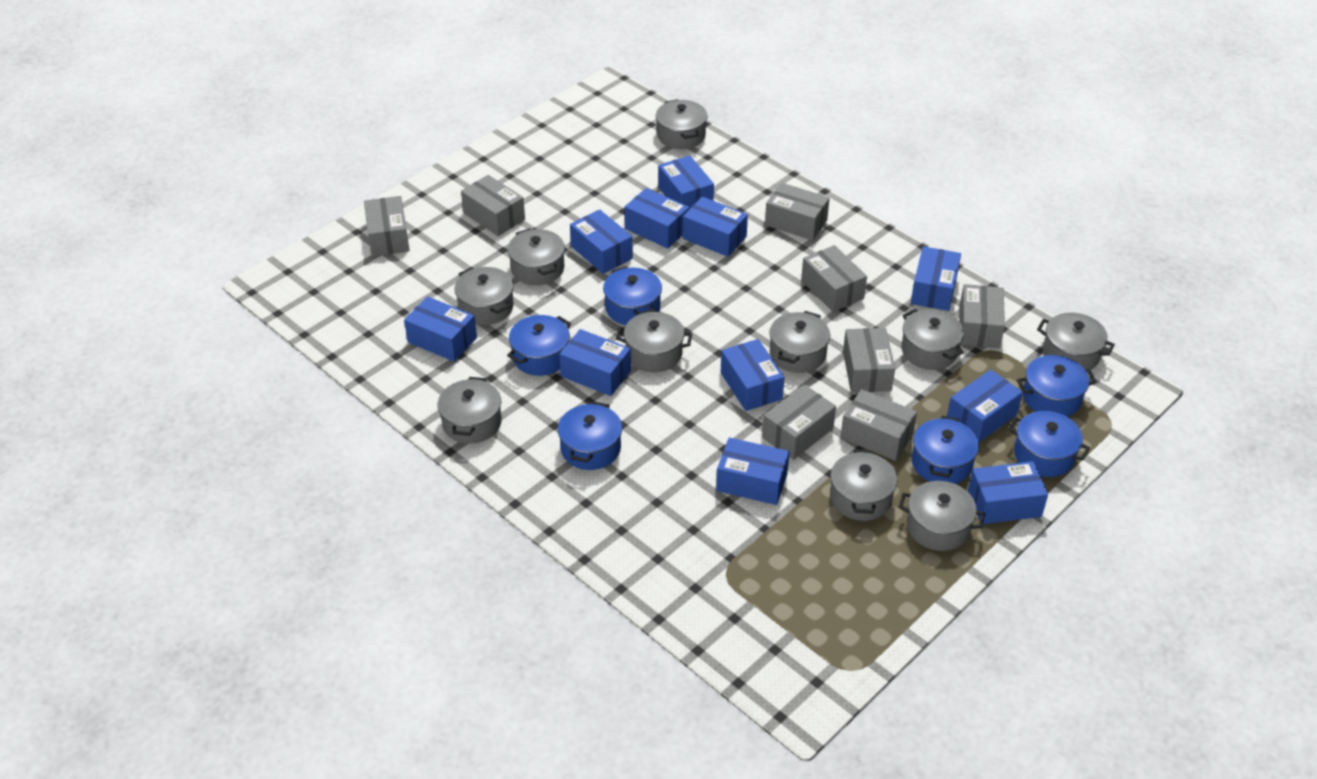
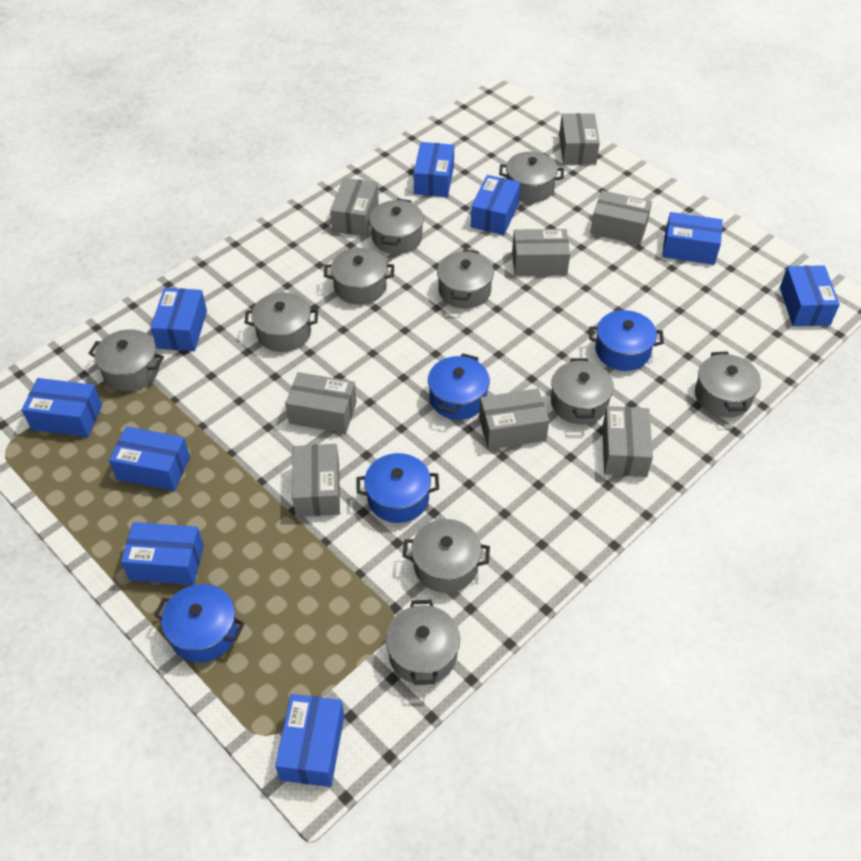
blue box: [404,296,477,362] [559,329,631,396] [570,209,633,274] [625,188,689,249] [658,155,714,209] [683,197,748,257] [716,437,789,505] [721,339,785,411] [911,246,961,311] [947,370,1023,443] [968,461,1048,524] = 11 -> [22,378,102,437] [109,426,190,491] [121,522,204,585] [150,288,207,351] [275,694,344,787] [414,142,454,197] [471,175,521,235] [662,212,723,265] [780,265,840,326] = 9
blue pot: [507,315,571,376] [558,401,622,470] [603,266,662,325] [912,416,979,484] [1008,411,1090,477] [1017,355,1096,417] = 6 -> [154,584,245,662] [356,453,439,523] [428,353,490,420] [589,310,664,371] = 4

